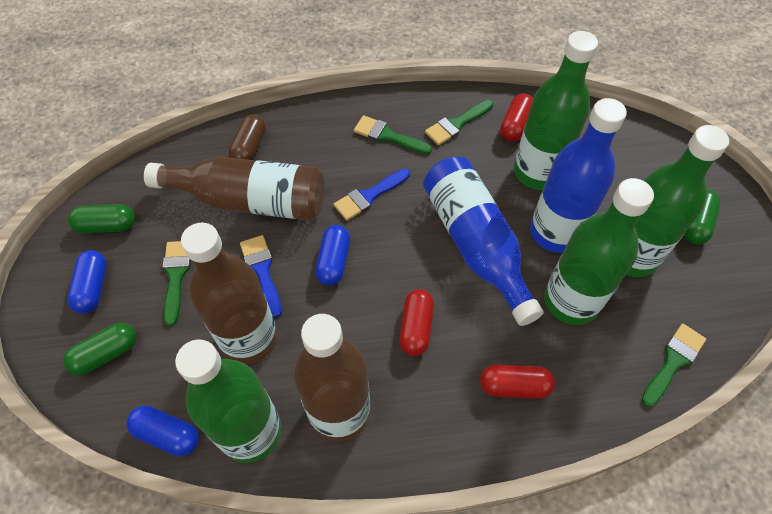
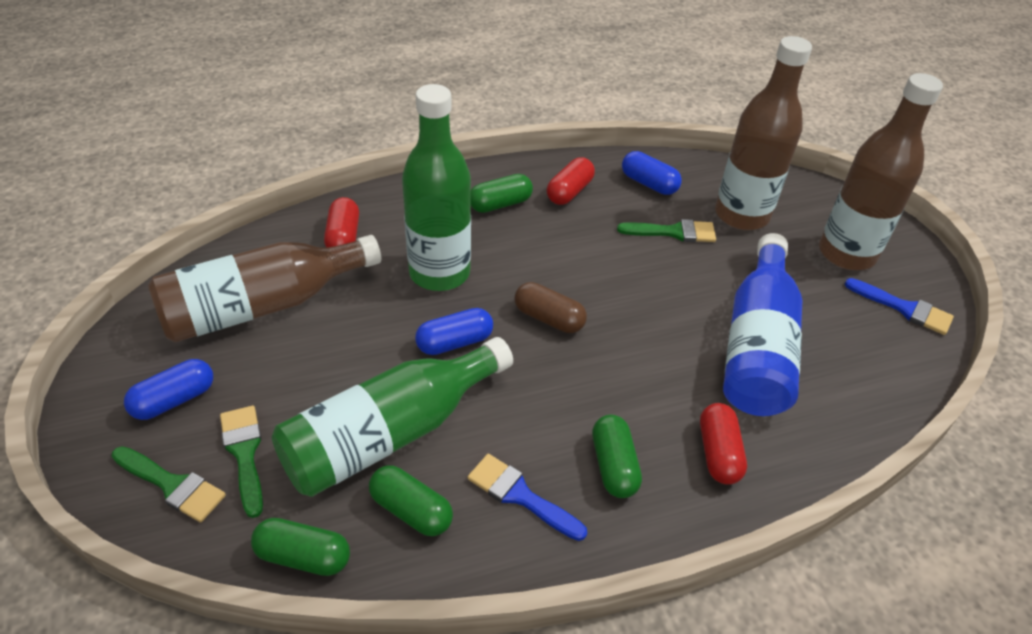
blue bottle: [423,157,544,326] [530,98,627,253] = 2 -> [723,233,803,416] = 1
green bottle: [175,339,281,463] [514,31,598,190] [544,178,654,325] [626,125,729,277] = 4 -> [272,337,513,497] [402,84,471,291] = 2
green brush: [162,241,191,326] [354,115,432,154] [425,100,493,145] [642,323,706,407] = 4 -> [112,446,226,523] [220,406,263,518] [617,219,716,242] = 3
green capsule: [63,323,136,375] [68,204,135,233] [684,189,720,244] = 3 -> [251,518,350,576] [369,465,453,536] [471,174,533,213] [592,414,642,498] = 4

